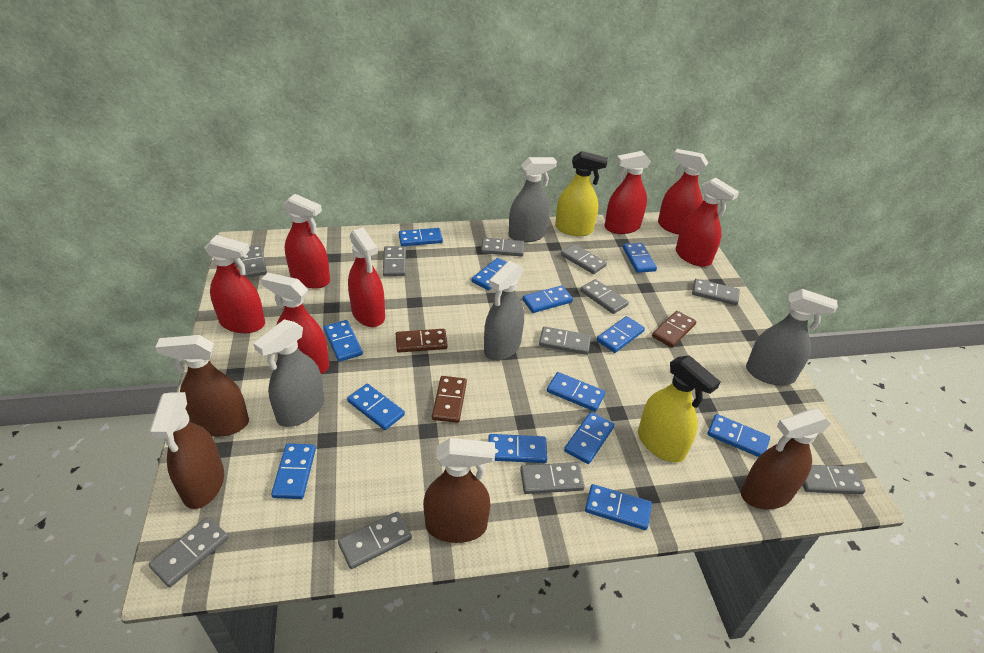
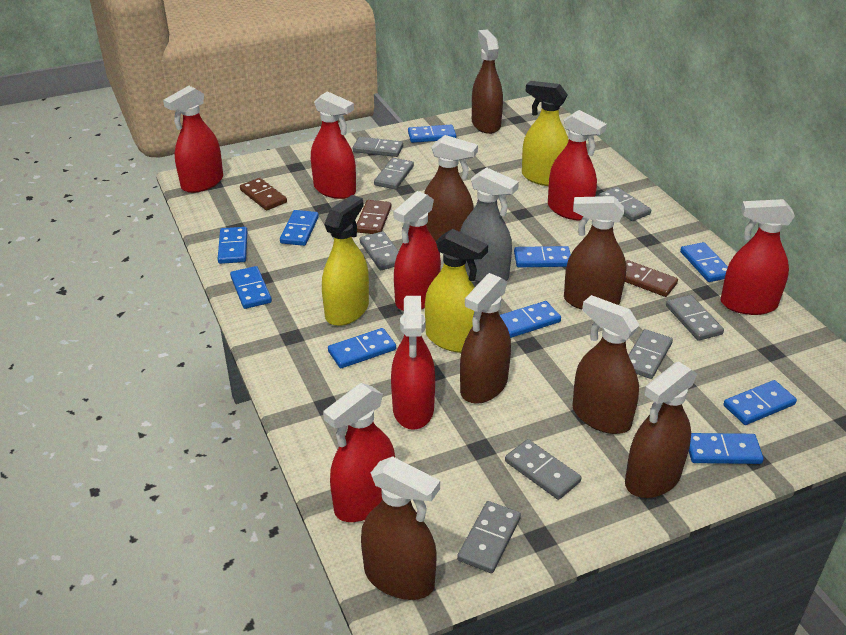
blue domino: [271,444,316,499] [324,320,363,362] [347,384,405,430] [399,228,443,246] [472,258,507,290] [488,434,547,463] [522,286,573,313] [547,372,605,412] [564,412,614,464] [585,484,652,530] [597,316,645,353] [623,243,657,273] [708,414,770,457] = 13 -> [218,227,247,264] [230,266,272,309] [280,210,319,246] [328,328,396,368] [408,125,456,143] [500,301,561,338] [514,246,571,267] [680,242,728,282] [689,433,764,464] [723,380,797,425] = 10
brown spray bottle: [150,392,224,509] [155,335,249,437] [423,438,495,543] [741,408,831,510] = 4 -> [361,456,440,600] [424,135,478,242] [460,273,511,404] [472,30,503,134] [564,196,626,309] [572,295,640,434] [625,361,697,498] = 7
grey domino: [149,517,229,587] [240,245,267,278] [338,511,412,569] [383,246,406,277] [481,238,524,257] [520,462,585,494] [539,327,591,355] [561,244,607,274] [580,279,629,314] [692,279,740,305] [803,465,866,494] = 11 -> [353,137,403,157] [360,231,399,270] [374,158,414,189] [457,501,521,573] [505,439,581,500] [599,187,651,221] [629,329,673,379] [666,295,724,341] = 8
grey spray bottle: [253,319,324,427] [484,261,524,361] [509,157,557,242] [746,289,838,385] = 4 -> [460,167,519,282] = 1
yellow spray bottle: [555,151,608,236] [638,355,721,463] = 2 -> [322,195,369,326] [425,229,488,353] [522,81,569,186] = 3

